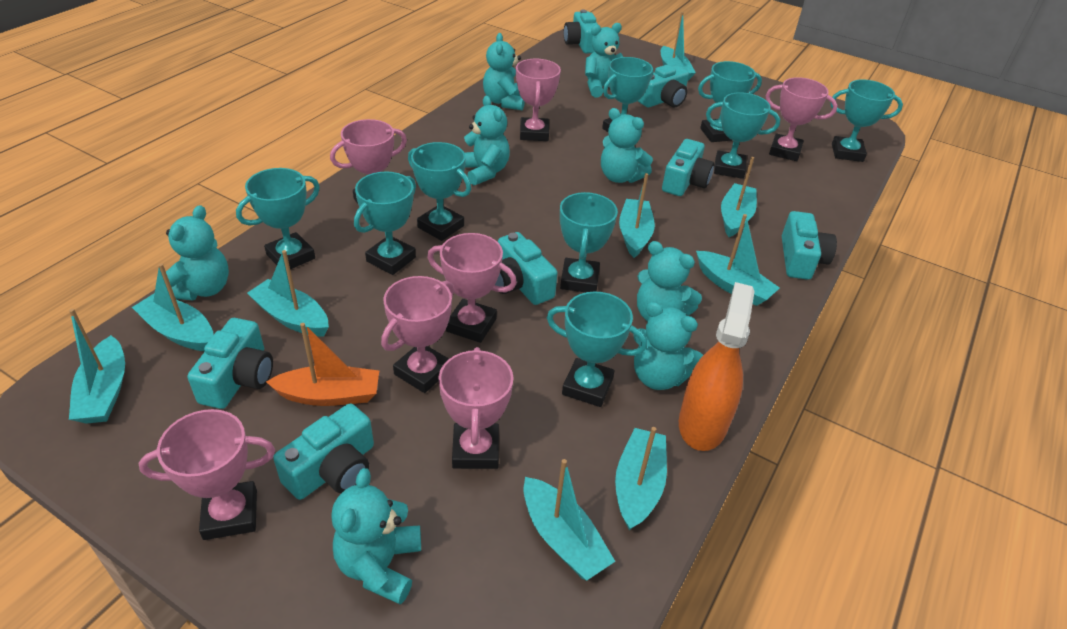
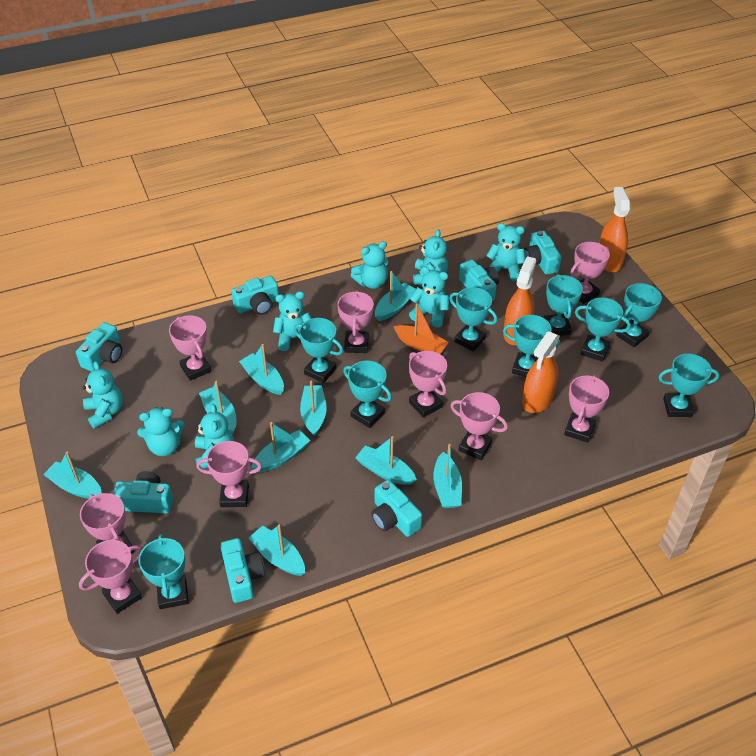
orange spray bottle: [679,282,754,451] = 1 -> [503,256,536,345] [522,331,560,413] [599,187,630,272] = 3
pink trophy: [139,409,275,540] [330,119,407,204] [381,276,454,393] [427,233,517,343] [438,347,514,469] [516,59,561,141] [766,77,837,161] = 7 -> [79,540,143,614] [80,493,135,554] [169,315,212,381] [196,441,262,507] [337,290,374,353] [409,351,447,417] [450,392,508,460] [564,375,609,443] [570,242,610,304] = 9

